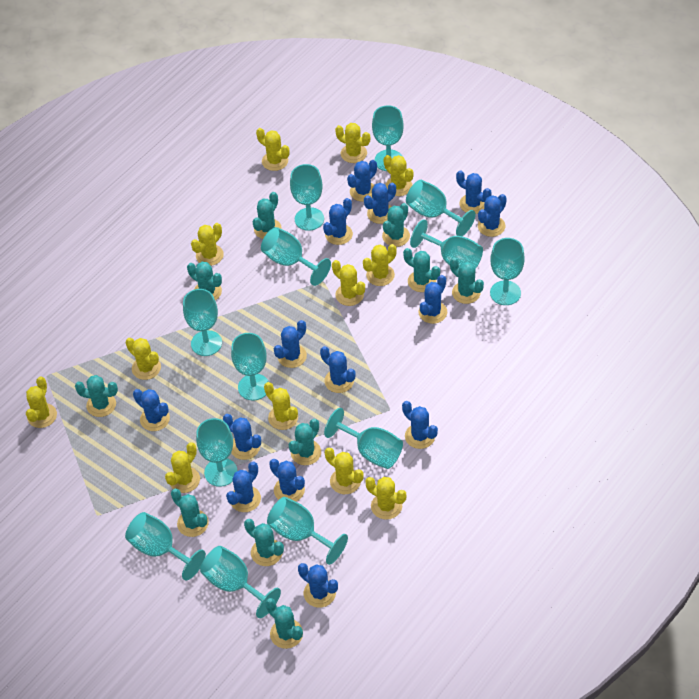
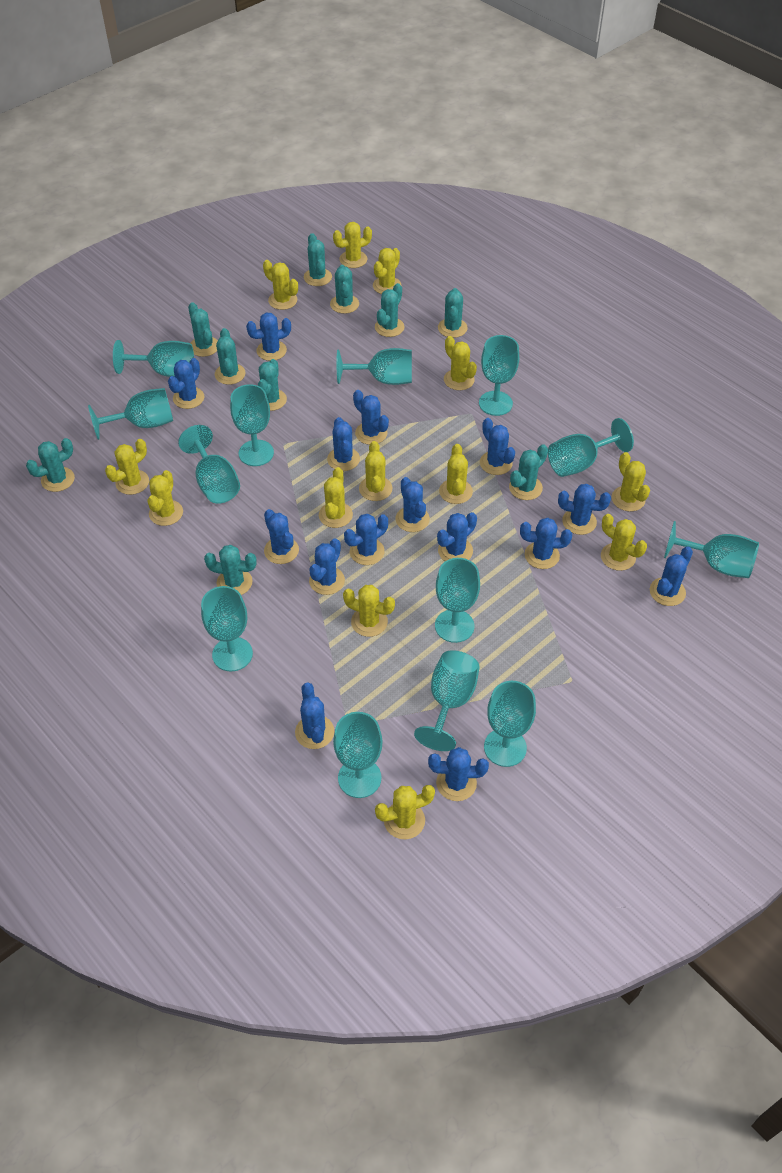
blue cactus: [133,389,170,431] [223,414,261,460] [226,462,261,512] [269,459,305,501] [274,320,307,368] [298,563,338,608] [320,346,356,393] [323,198,353,245] [347,160,377,202] [364,183,396,224] [402,401,438,449] [418,275,447,324] [456,170,491,214] [478,194,507,237] = 14 -> [168,358,204,409] [246,313,291,361] [264,509,299,564] [295,682,334,749] [309,538,345,595] [327,417,360,471] [344,514,388,565] [353,390,389,445] [395,477,430,532] [428,747,489,801] [437,512,477,561] [480,418,515,475] [520,518,572,569] [558,484,611,535] [650,546,693,606] = 15
yellow cactus: [26,376,57,428] [126,338,161,380] [165,442,200,493] [191,223,224,266] [256,128,289,171] [264,382,298,430] [325,448,363,494] [332,260,365,306] [335,123,370,163] [363,244,397,286] [365,477,406,520] [384,155,414,196] = 12 -> [105,439,149,495] [148,470,183,526] [263,260,298,310] [319,467,353,528] [333,222,372,268] [343,585,395,637] [359,441,393,501] [373,248,401,294] [375,785,435,839] [439,444,473,504] [444,336,477,390] [601,514,647,571] [612,452,650,511] = 13

